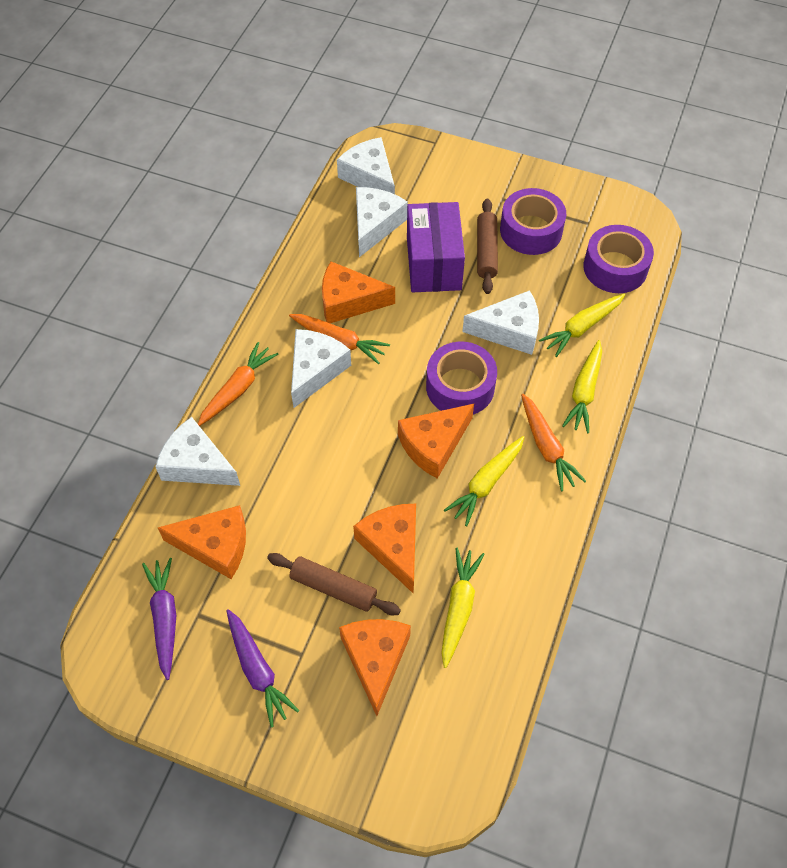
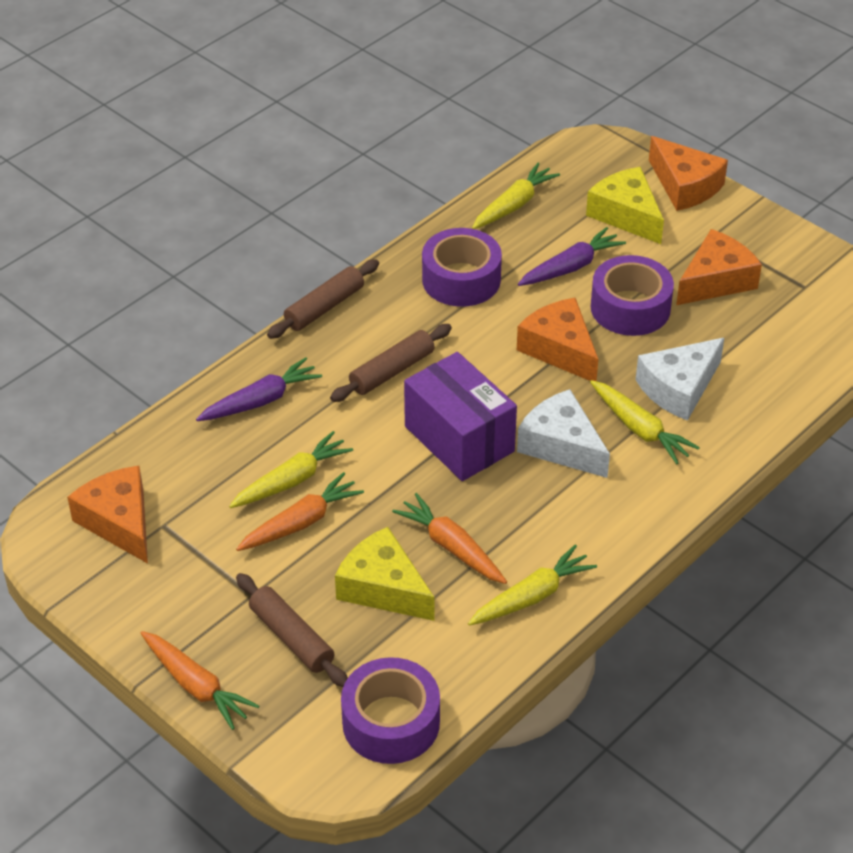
brown rolling pin: [267,553,401,615] [477,199,498,294] = 2 -> [236,573,348,687] [267,259,379,339] [330,324,452,402] = 3
orange cheese: [158,505,246,579] [322,261,395,323] [339,619,411,716] [353,504,416,593] [398,404,474,479] = 5 -> [67,466,148,564] [517,298,598,381] [649,136,728,211] [676,229,762,305] = 4
white cheese: [155,417,240,486] [291,329,351,408] [337,137,395,194] [356,187,408,257] [462,290,539,355] = 5 -> [517,389,610,478] [636,338,724,421] = 2
yellow cheese: none = 0 -> [335,527,434,621] [586,167,664,244] = 2

